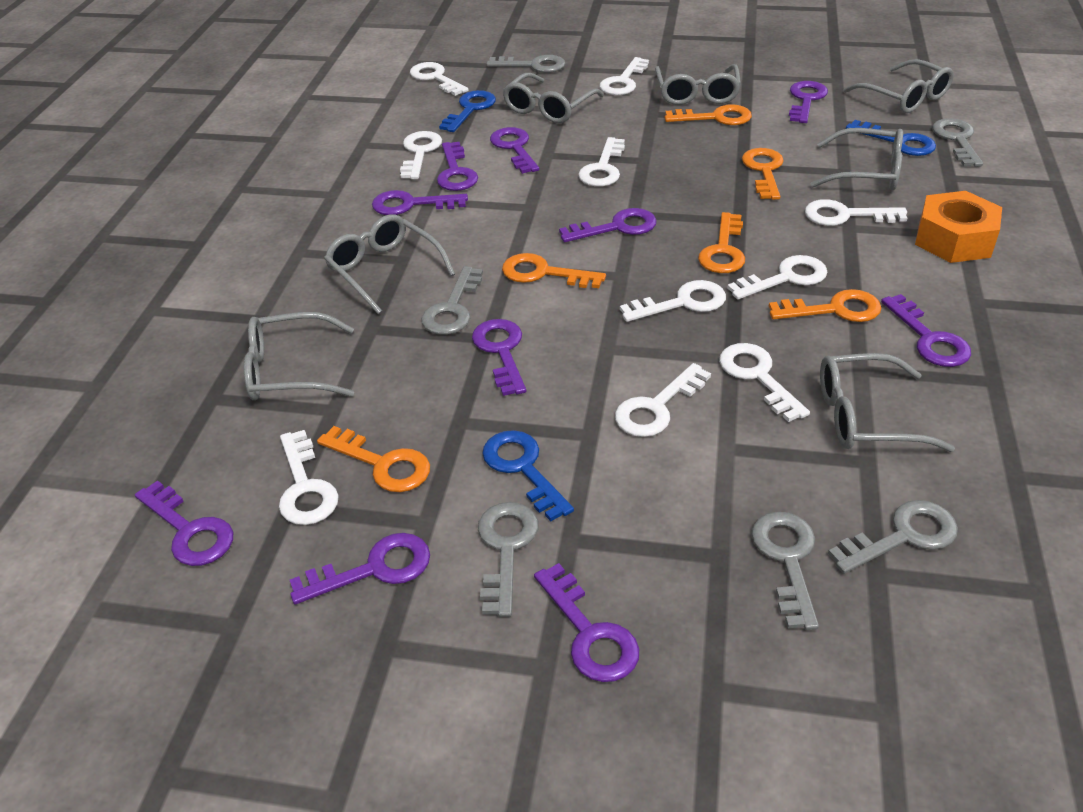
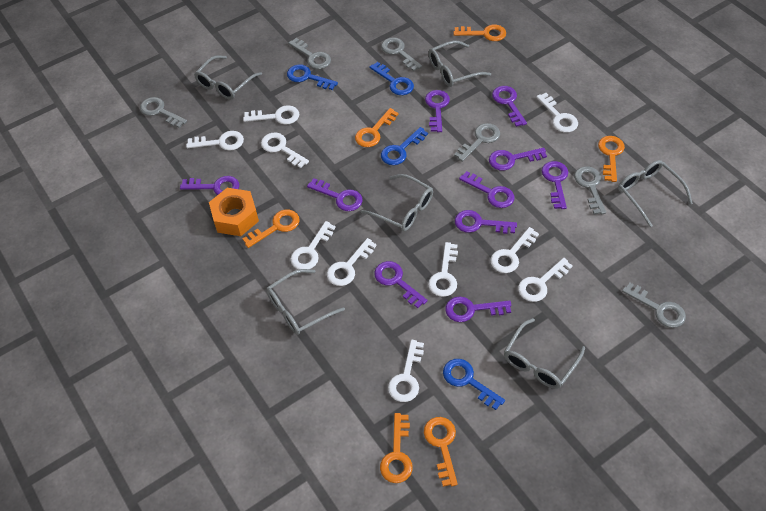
blue key: [439,90,496,132] [482,430,574,521] [846,120,936,156] = 3 -> [287,65,338,90] [369,62,414,95] [381,127,428,165] [443,359,505,410] = 4
grey glasses: [244,312,354,400] [324,214,455,314] [503,73,604,123] [655,64,741,105] [811,128,903,191] [820,353,955,452] [844,59,954,113] = 7 -> [194,55,262,100] [266,269,345,335] [361,174,433,231] [428,41,491,87] [504,318,585,389] [618,160,693,227] = 6

